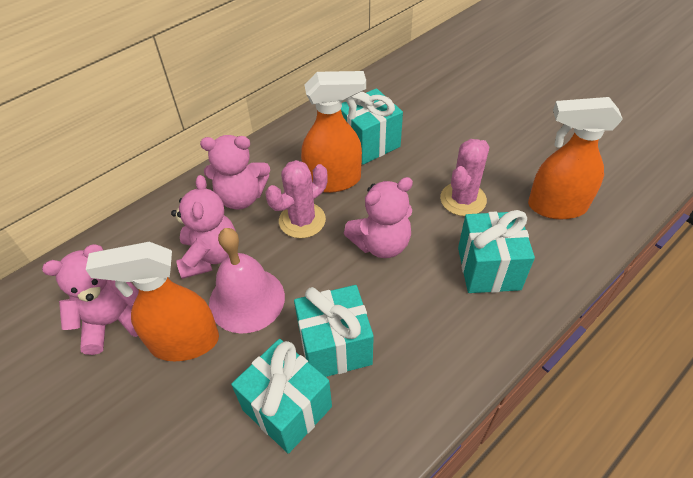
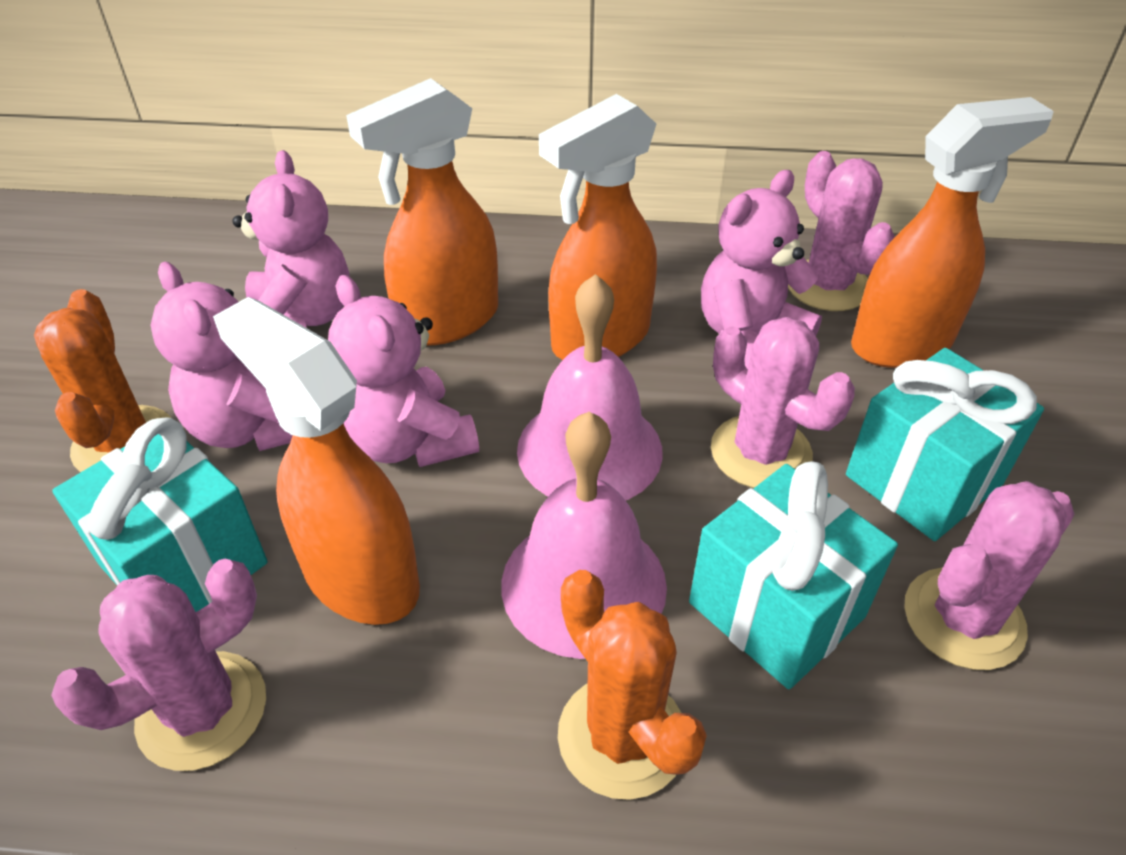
orange cactus: none = 0 -> [34,289,171,472] [558,570,707,800] = 2
orange spray bottle: [86,242,219,361] [301,71,366,193] [528,97,623,219] = 3 -> [213,297,420,625] [346,78,498,345] [539,94,657,360] [851,97,1054,368] = 4
pink bell: [209,228,285,333] = 1 -> [501,412,667,659] [517,274,663,500] = 2
pink cactus: [266,160,328,238] [440,139,489,216] = 2 -> [51,559,266,771] [711,317,855,488] [788,151,895,311] [904,481,1074,670] = 4
turquoise gift: [231,339,332,454] [294,285,374,377] [341,88,403,165] [458,210,535,293] = 4 -> [52,417,268,612] [689,461,898,689] [846,348,1044,541] = 3

